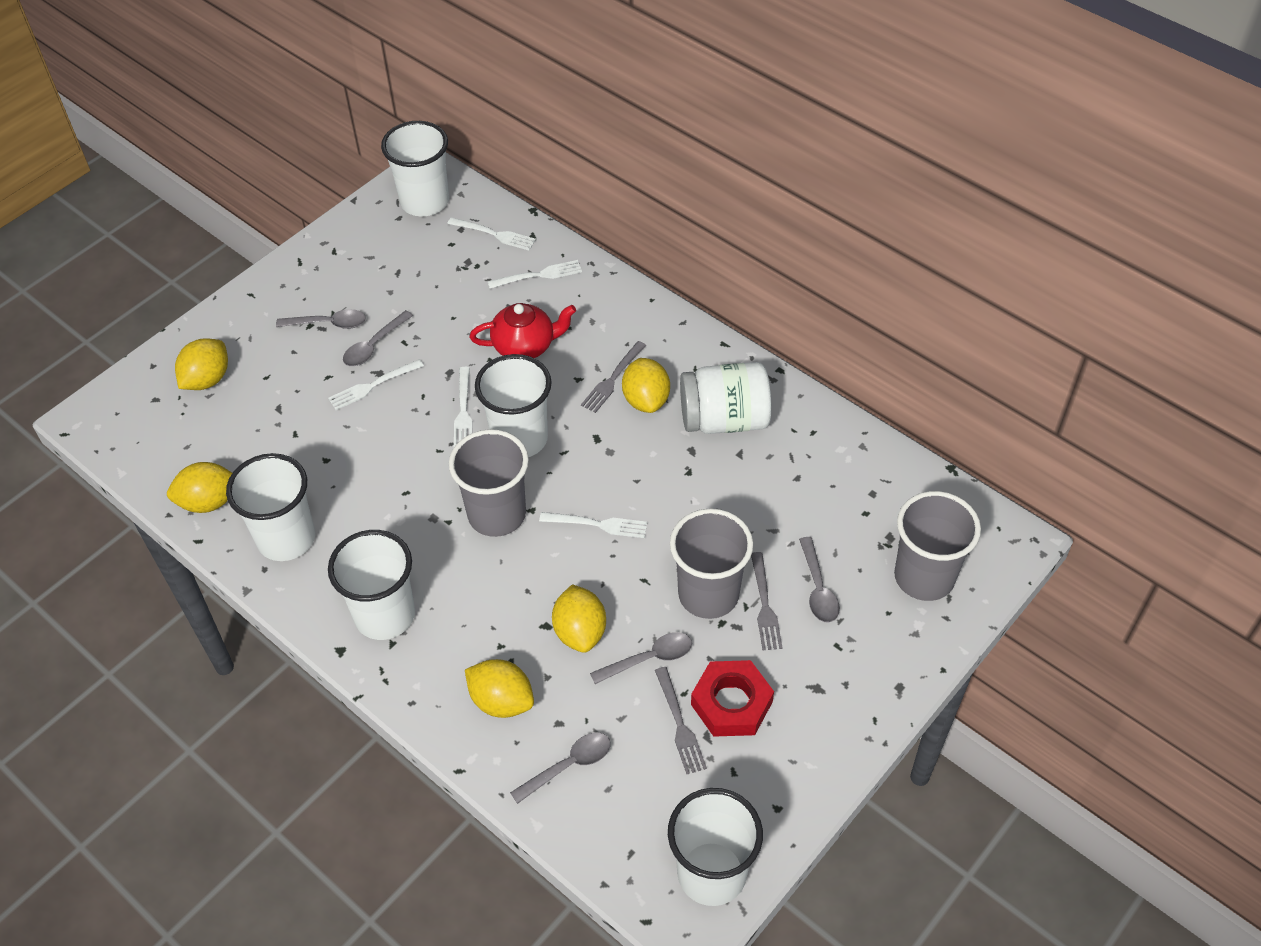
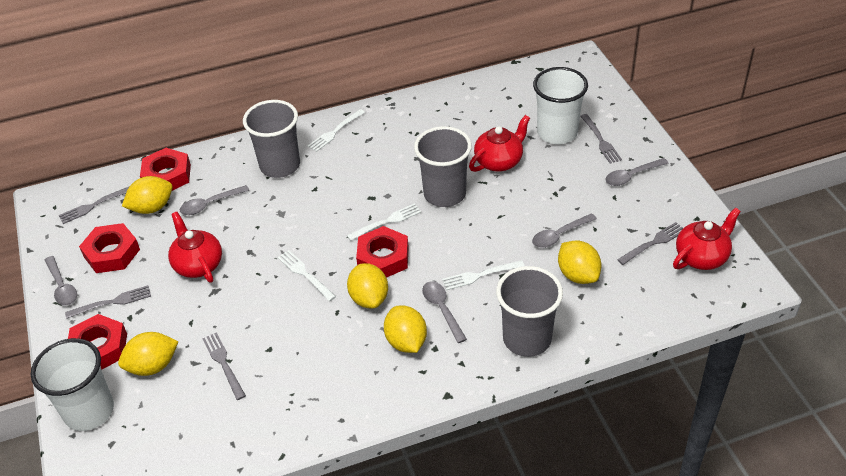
grey fork: [581,341,646,413] [655,667,707,774] [751,552,783,650] = 3 -> [59,187,129,224] [65,285,151,319] [202,332,246,400] [580,114,622,164] [617,222,683,265] = 5
red nut: [691,660,774,737] = 1 -> [68,314,127,370] [79,223,140,273] [140,148,191,191] [356,226,409,278] = 4
red teapot: [469,303,576,358] = 1 -> [168,212,222,283] [469,115,530,172] [673,208,741,270] = 3
white cup: [226,453,315,561] [328,530,415,640] [381,121,449,216] [475,354,552,457] [668,788,763,906] = 5 -> [31,338,114,431] [533,67,588,144] = 2
white fork: [328,359,424,410] [448,217,536,250] [454,367,472,447] [488,260,582,289] [539,512,647,538] = 5 -> [277,250,336,301] [308,109,365,152] [347,203,421,241] [442,260,525,290] = 4
white jar: [680,362,771,434] = 1 -> none = 0

